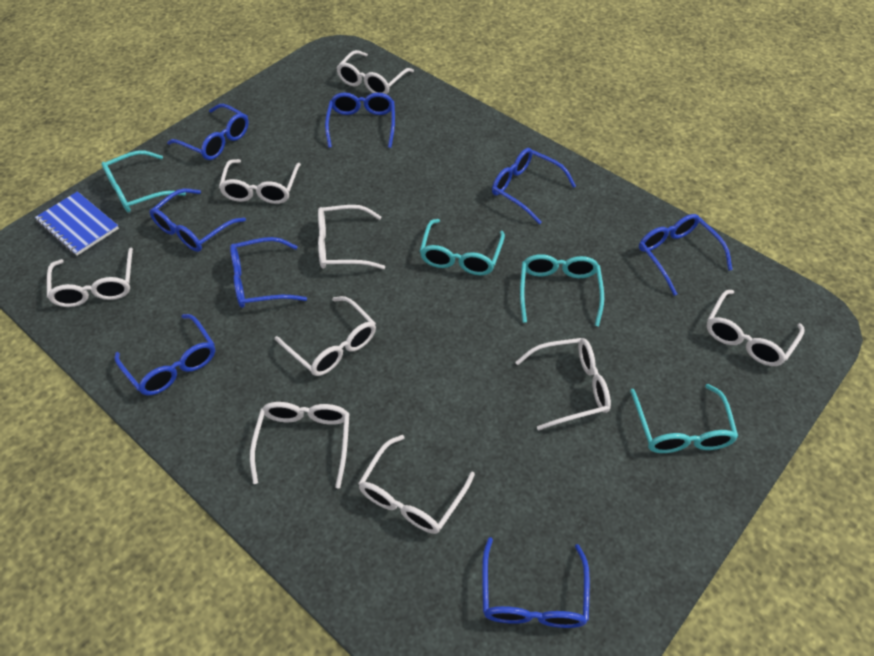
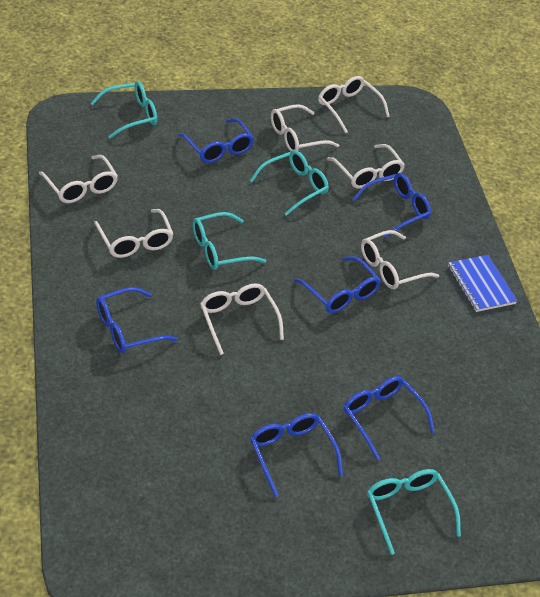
blue glasses: [115,314,215,396] [149,188,246,252] [167,104,249,160] [230,237,307,308] [325,92,395,148] [482,537,590,628] [492,148,576,225] [639,214,732,296] = 8 -> [96,287,178,353] [178,118,254,163] [250,413,343,497] [294,256,381,313] [343,376,435,460] [352,173,431,238] = 6
white glasses: [47,248,133,307] [219,159,301,204] [250,402,350,489] [275,296,376,376] [318,205,385,269] [336,50,414,95] [358,435,475,534] [515,338,611,431] [706,290,805,366] = 9 -> [39,155,118,203] [94,209,173,258] [200,283,284,355] [271,104,339,152] [318,76,390,133] [327,144,405,189] [361,230,439,289] = 7

